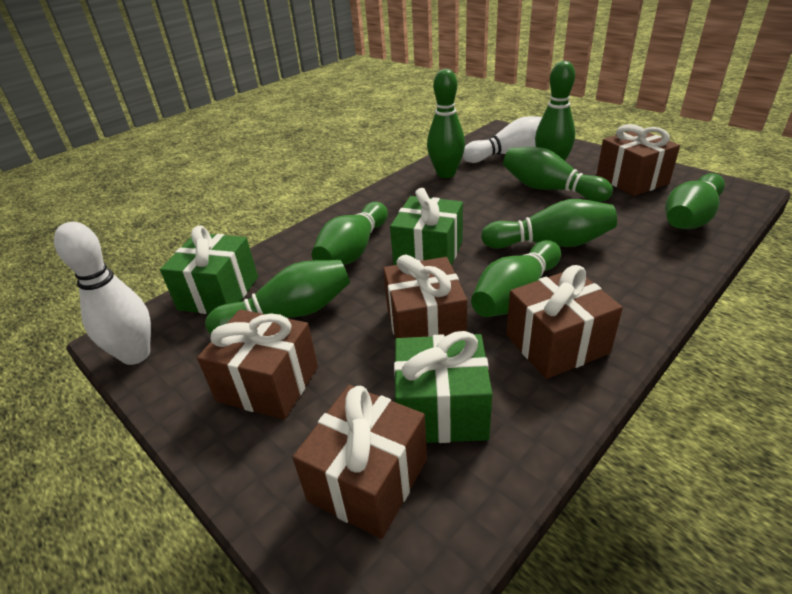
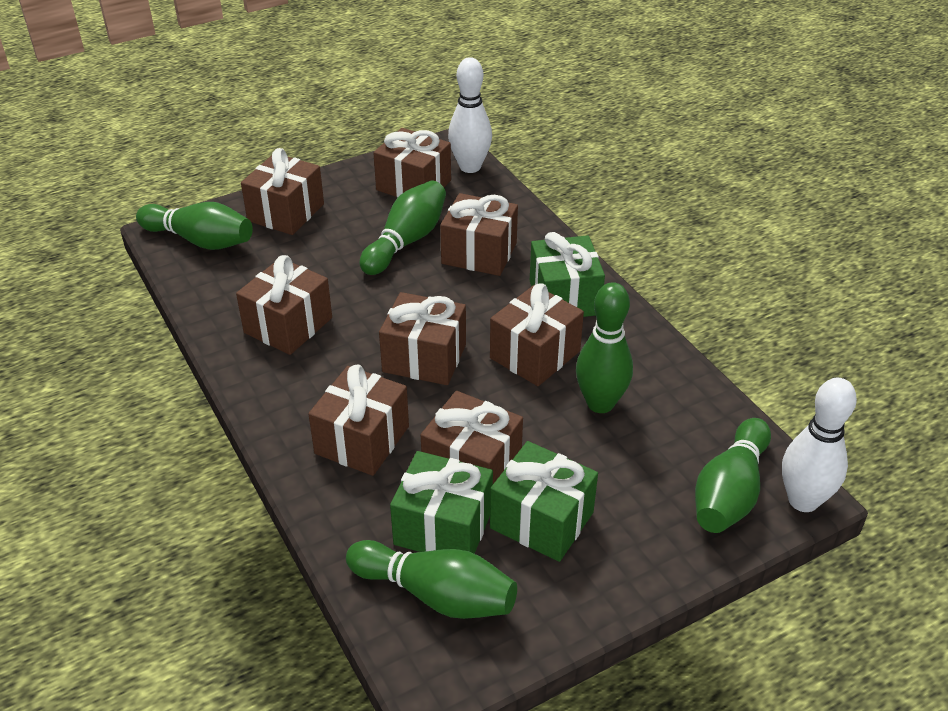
brown gift: [197,309,318,419] [293,385,427,539] [383,255,467,339] [506,265,623,379] [596,124,680,196] = 5 -> [236,255,332,355] [241,148,324,235] [308,364,409,476] [373,128,451,198] [379,292,466,385] [421,391,523,484] [440,193,518,276] [490,284,584,386] = 8
green bowling pin: [205,260,350,334] [311,202,388,265] [427,69,465,178] [471,240,561,317] [481,199,617,249] [503,147,613,202] [535,61,575,161] [665,173,725,229] = 8 -> [136,202,253,250] [346,540,517,619] [360,180,446,275] [576,282,633,413] [695,418,771,533] = 5

